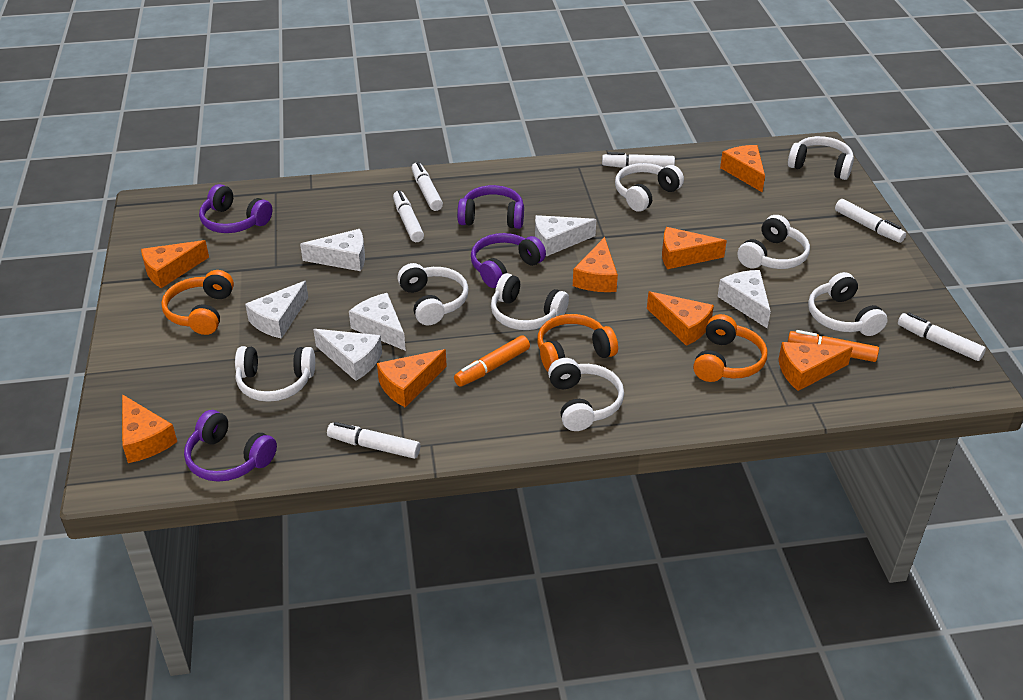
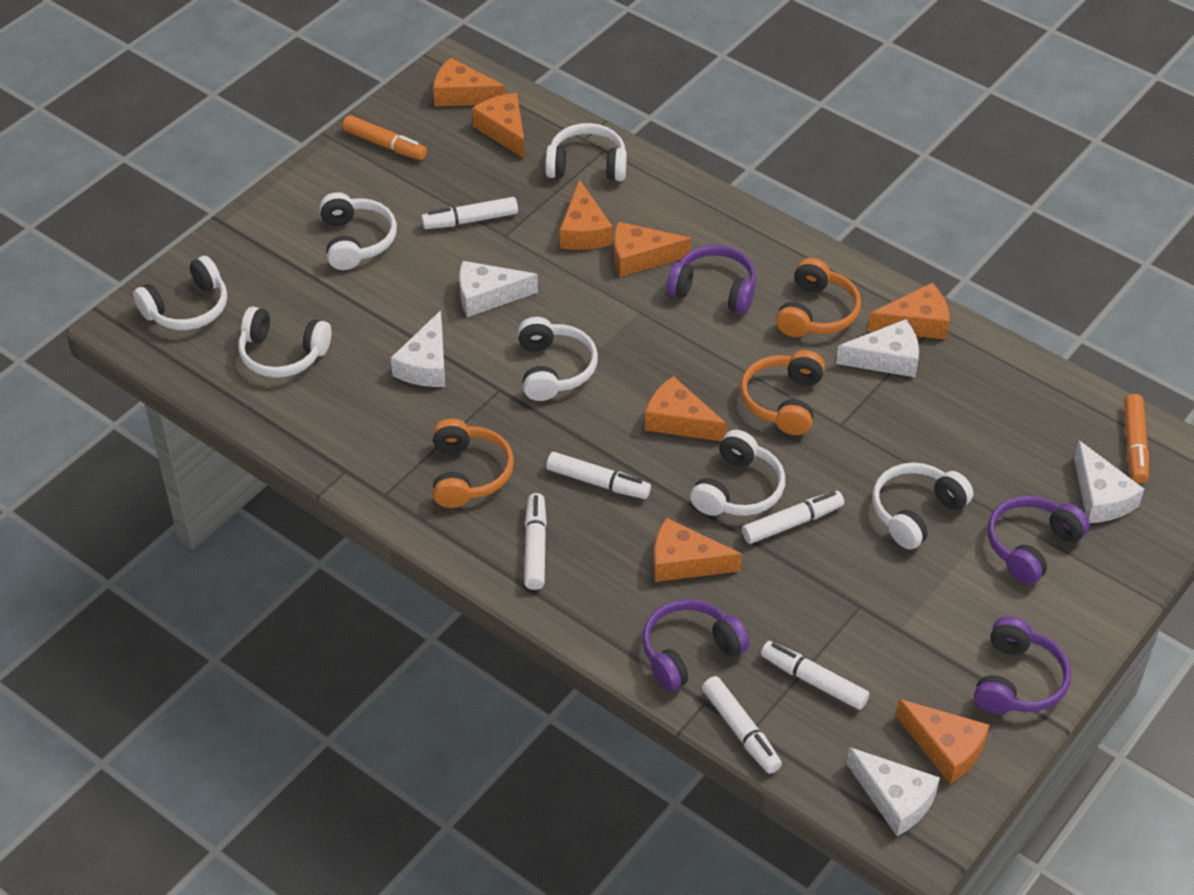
white cheese: [245,281,308,339] [300,229,365,271] [313,329,382,381] [349,293,406,351] [535,215,596,257] [717,270,771,328] = 6 -> [391,310,445,387] [459,261,538,317] [836,319,919,377] [847,747,940,836] [1074,440,1144,523] = 5
white headphones: [235,346,315,402] [397,263,469,326] [491,273,569,330] [548,358,624,431] [615,163,684,212] [738,215,810,269] [788,136,854,180] [808,272,888,336] = 8 -> [133,256,227,330] [238,307,331,378] [320,192,397,270] [518,317,598,401] [545,123,627,181] [690,430,785,516] [872,462,973,550] = 7

